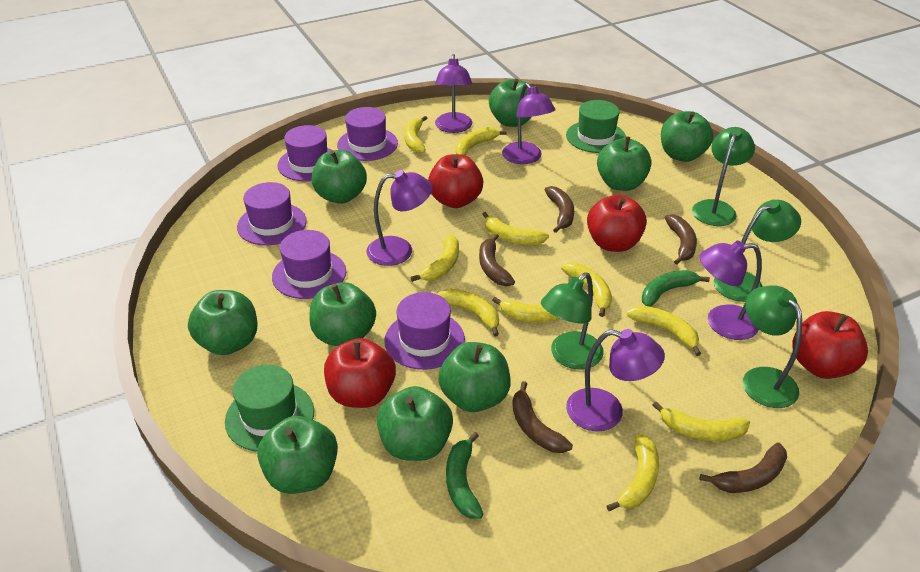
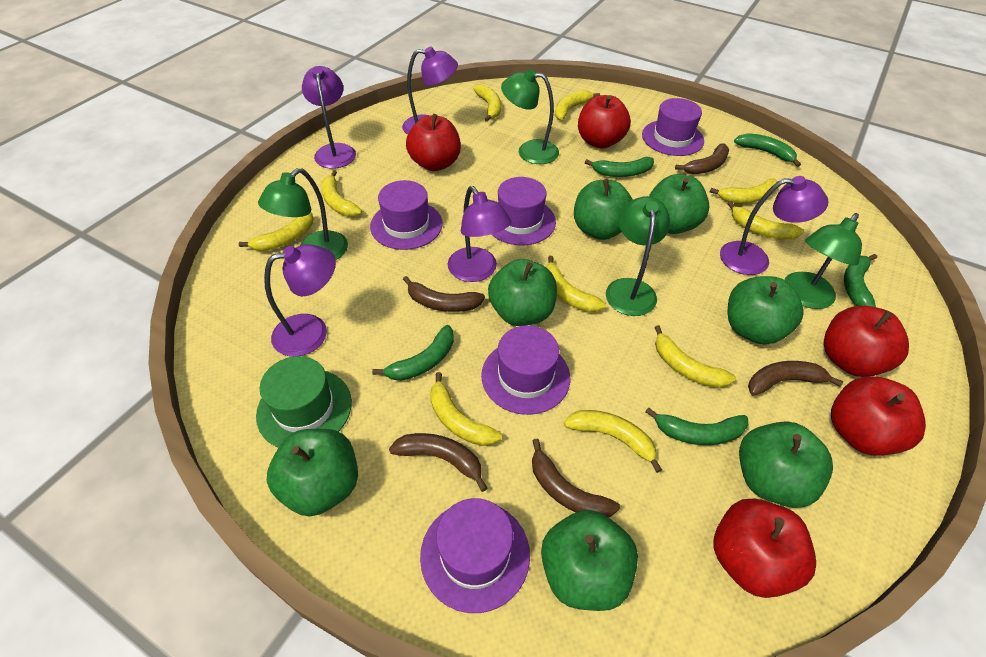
green apple: [188,290,257,355] [257,416,338,494] [309,282,376,346] [312,150,367,204] [377,386,453,461] [438,342,511,412] [489,79,531,127] [597,137,652,191] [661,111,713,162] = 9 -> [267,429,358,516] [488,259,557,326] [541,510,638,611] [574,179,633,240] [649,174,709,234] [728,276,804,345] [739,422,833,508] = 7
green banana: [446,432,483,519] [642,270,710,307] = 2 -> [372,325,454,381] [585,157,654,177] [645,407,748,445] [734,133,801,167] [844,254,877,307] = 5
green hat: [225,364,314,452] [566,100,626,153] = 2 -> [256,356,352,448] = 1
red apple: [324,338,396,408] [428,154,483,208] [587,194,647,252] [792,311,868,379] = 4 -> [406,114,461,171] [578,95,631,149] [714,499,816,598] [824,306,909,377] [831,376,926,456] = 5

